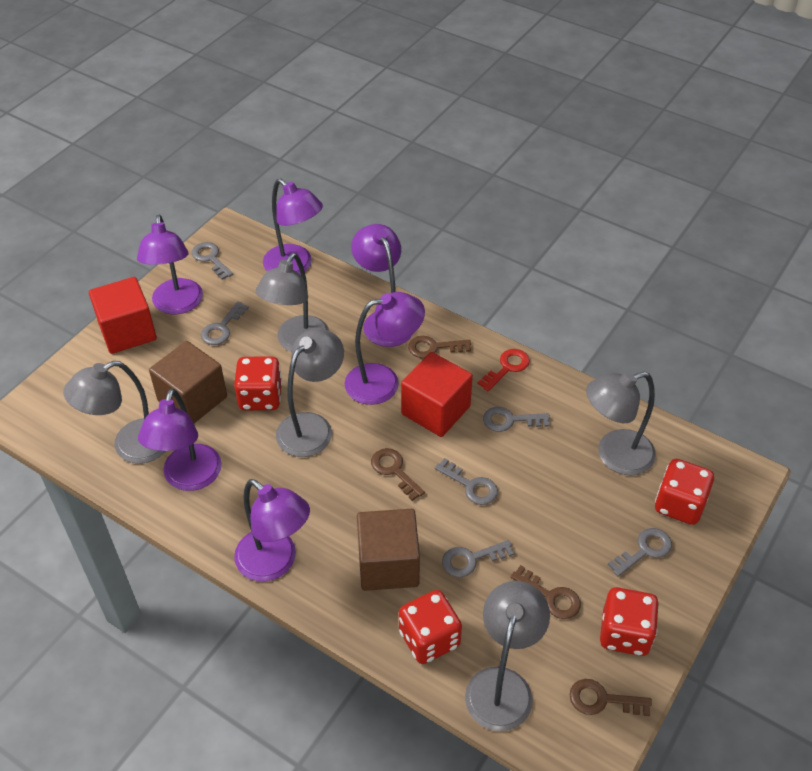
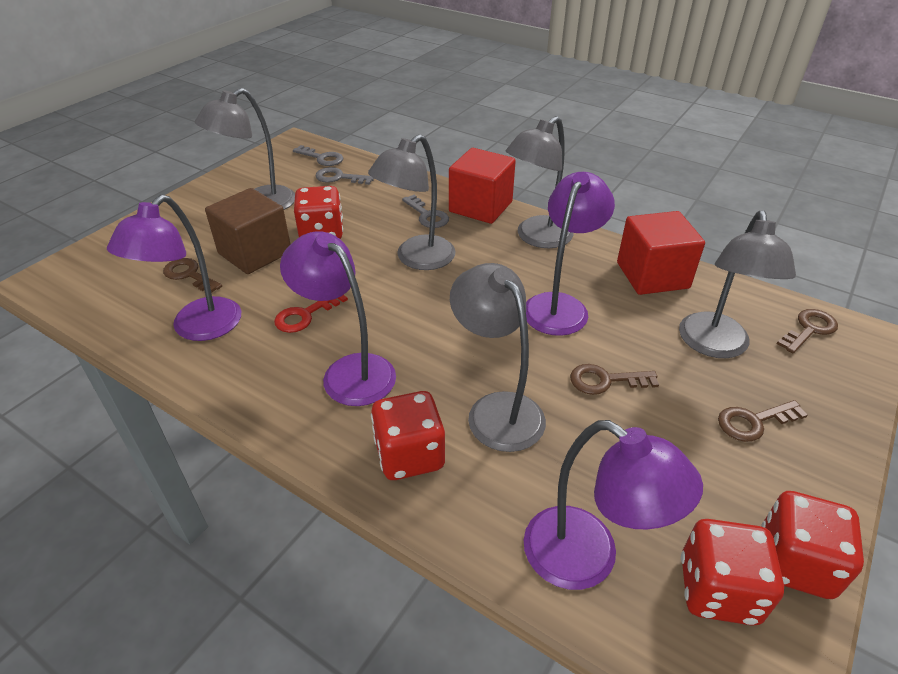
brown cube: [149,341,227,423] [357,509,420,591] = 2 -> [205,188,291,274] = 1
grey key: [192,242,233,280] [201,301,249,345] [435,458,498,505] [442,540,514,577] [483,407,550,432] [608,528,672,577] = 6 -> [293,145,343,166] [315,167,374,185] [402,195,449,228] = 3
purple lamp: [137,215,203,314] [138,388,222,491] [234,479,310,581] [263,178,323,275] [345,292,425,405] [351,224,414,347] = 6 -> [107,195,241,341] [280,231,396,406] [524,420,703,590] [526,172,615,336] = 4

